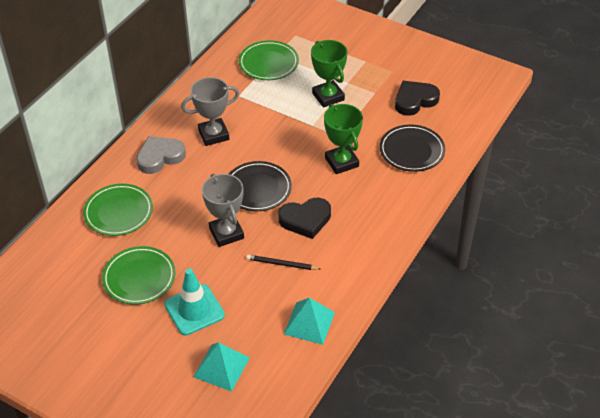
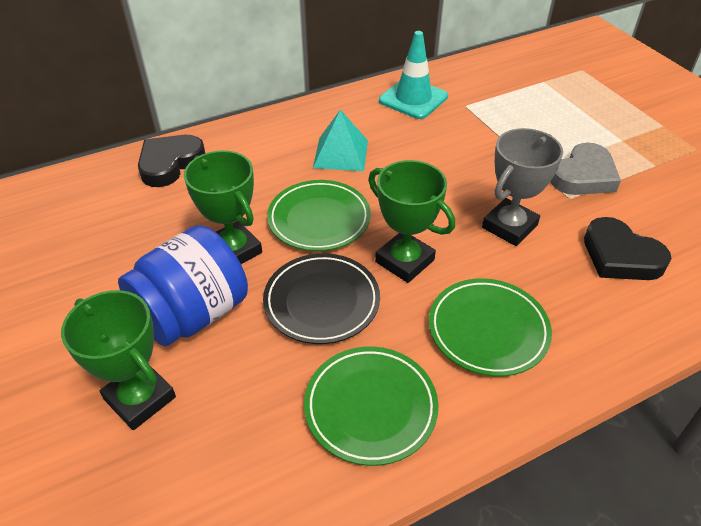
black pencil: [246,255,321,270] = 1 -> none = 0
black plate: [229,161,292,211] [380,125,445,172] = 2 -> [263,253,380,344] = 1
blue jar: none = 0 -> [118,225,248,346] = 1
green trophy: [311,40,348,108] [324,104,363,174] = 2 -> [61,290,176,430] [184,150,262,264] [368,160,455,283] = 3
grey trophy: [181,77,239,146] [202,173,244,247] = 2 -> [482,128,563,246] = 1
turquoise pyramid: [193,342,250,392] [284,298,335,345] = 2 -> [313,109,368,171] = 1

